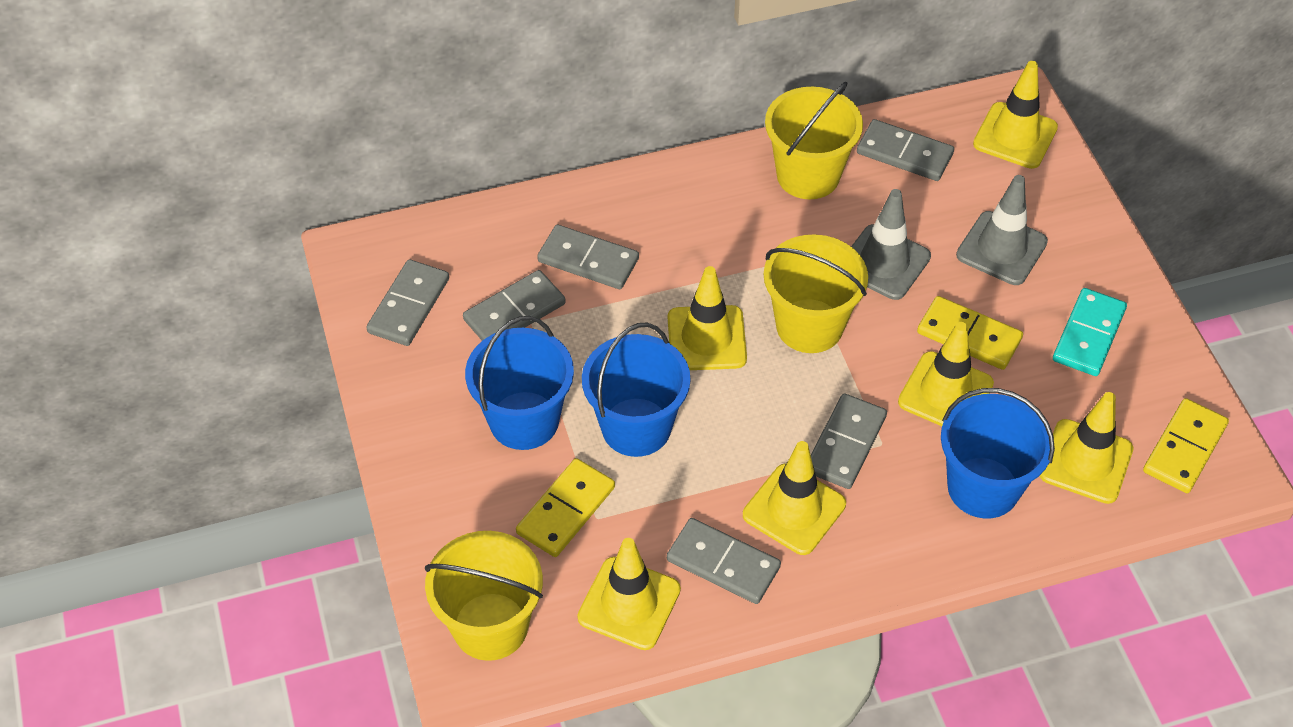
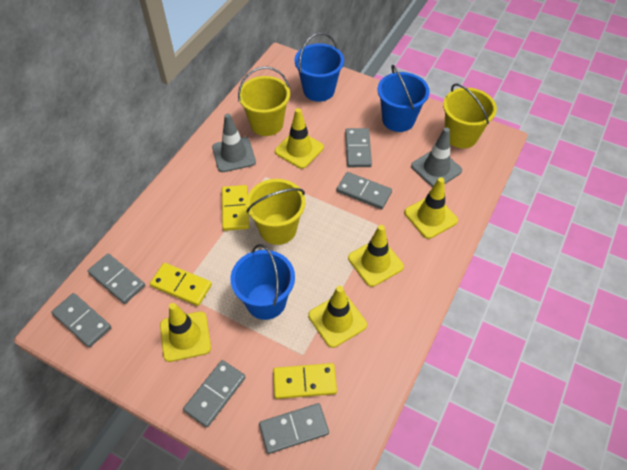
turquoise domino: [1053,288,1127,376] = 1 -> none = 0
yellow traffic cone: [577,538,681,650] [668,266,747,370] [743,441,846,555] [898,322,994,426] [973,61,1058,169] [1040,392,1134,504] = 6 -> [160,303,211,362] [275,108,324,169] [308,286,367,348] [348,225,404,287] [404,177,458,239] = 5

